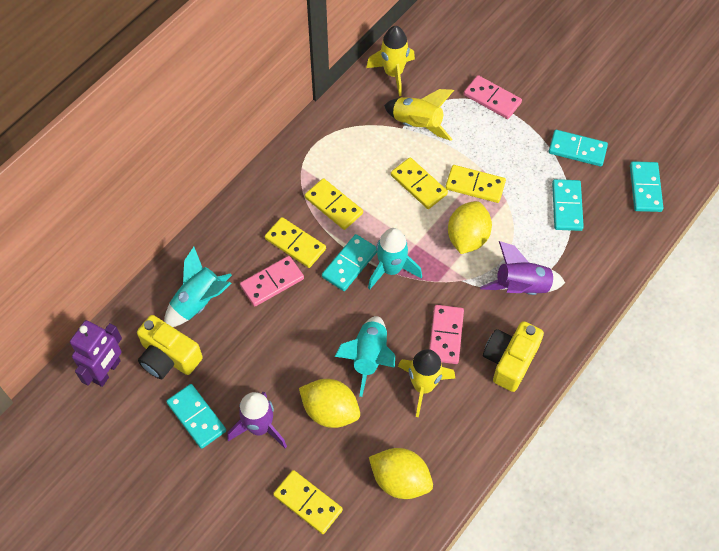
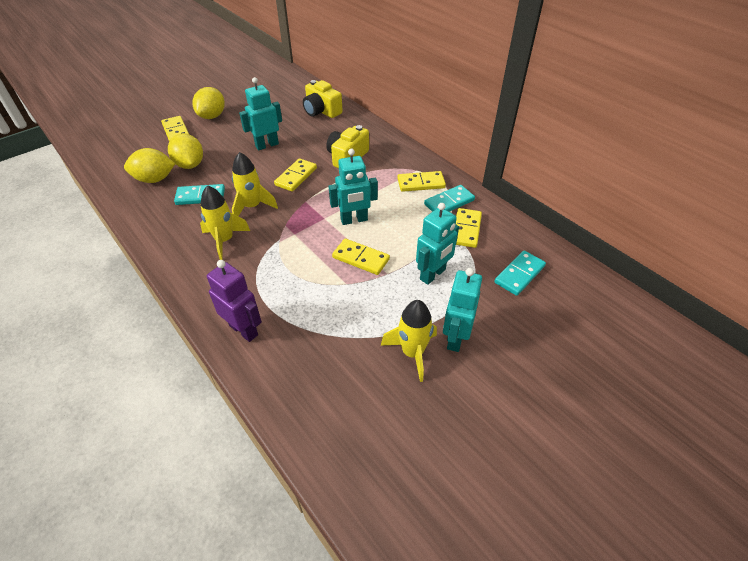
pink domino: [240,256,304,307] [429,305,464,364] [464,75,522,119] = 3 -> none = 0
purple rocket: [227,392,287,448] [480,241,565,295] = 2 -> none = 0
turquoise domino: [166,384,226,449] [322,234,377,291] [549,130,608,166] [552,179,584,231] [630,161,663,212] = 5 -> [174,184,225,205] [424,185,475,212] [494,251,546,296] = 3
turquoise robot: none = 0 -> [239,77,282,150] [328,149,378,225] [416,203,459,285] [443,268,482,352] = 4
turquoise rocket: [164,247,232,327] [334,316,395,397] [368,228,422,289] = 3 -> none = 0

